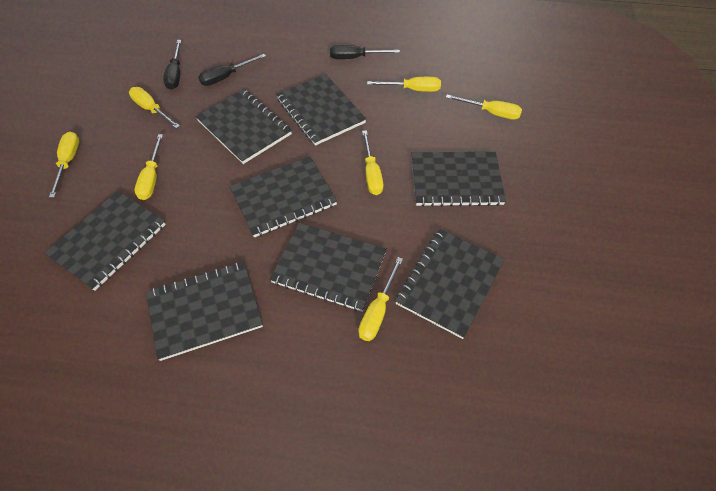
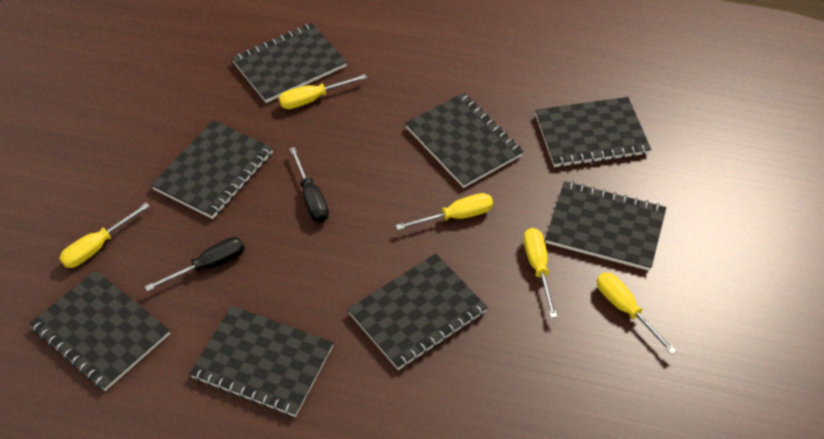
black screwdriver: [163,40,181,90] [198,54,266,86] [330,45,400,59] = 3 -> [145,237,245,292] [289,147,329,222] = 2
yellow screwdriver: [49,132,79,198] [129,87,180,129] [135,134,163,200] [358,257,403,341] [362,130,383,195] [367,77,441,92] [446,95,522,120] = 7 -> [59,203,150,268] [279,74,367,109] [396,193,493,230] [524,228,557,318] [597,272,676,355] = 5

